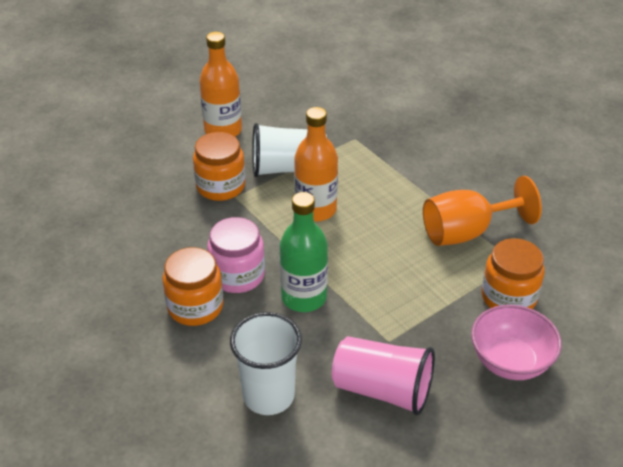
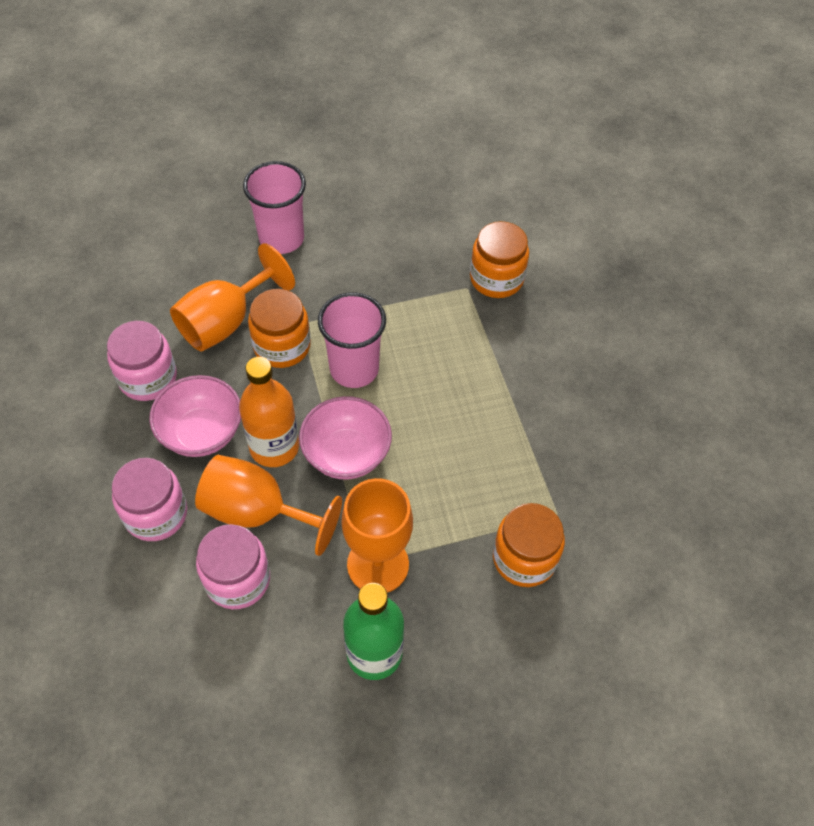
orange bottle: [199,32,242,137] [294,107,338,222] = 2 -> [239,357,299,467] = 1
orange goblet: [423,176,542,246] = 1 -> [170,243,295,352] [195,455,342,556] [342,478,413,593] = 3
pink bowl: [471,305,562,380] = 1 -> [149,375,241,457] [299,396,392,480] = 2
pink cup: [332,336,435,415] = 1 -> [243,161,306,254] [318,292,386,388] = 2
pink jar: [207,217,265,293] = 1 -> [107,321,177,401] [112,458,187,541] [196,524,270,609] = 3
white cup: [230,312,302,415] [252,123,327,177] = 2 -> none = 0

